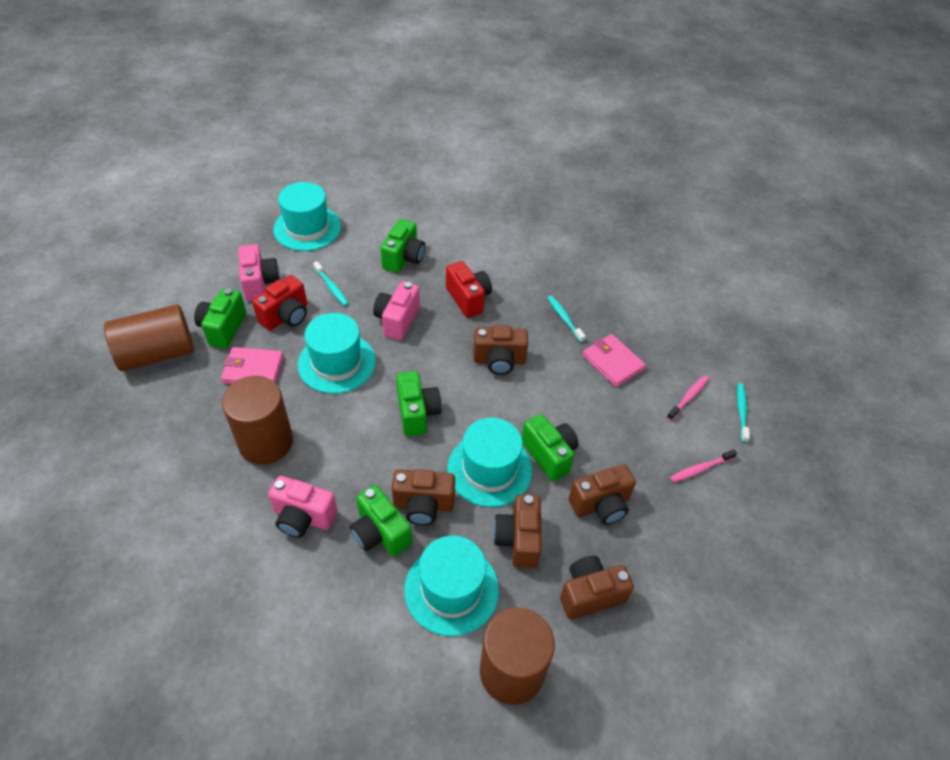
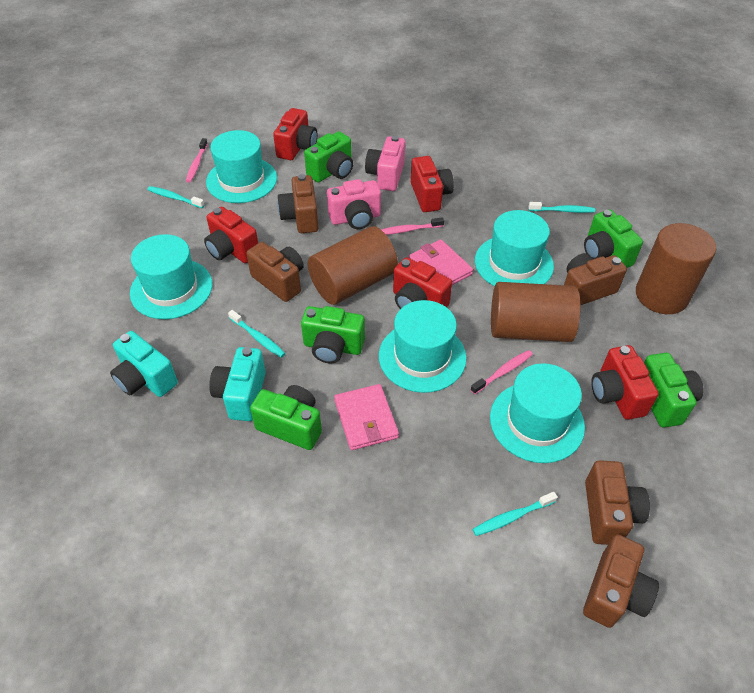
pink camera: [238,244,280,301] [268,476,338,538] [373,281,420,340] = 3 -> [327,179,381,229] [365,135,405,191] = 2
pink toothbrush: [667,376,709,421] [670,449,737,482] = 2 -> [186,138,208,183] [381,217,444,235] [470,350,533,394] = 3
red camera: [252,275,307,331] [446,261,492,318] = 2 -> [204,207,258,263] [273,108,317,160] [393,257,452,309] [411,156,454,212] [591,345,659,420] = 5
turquoise camera: none = 0 -> [110,331,178,397] [209,347,266,421] = 2
turquoise hat: [273,182,341,251] [298,313,376,394] [404,536,499,636] [447,418,532,507] = 4 -> [130,234,212,319] [206,130,277,203] [379,300,466,393] [475,210,554,286] [490,363,585,463] = 5
turquoise toothbrush: [313,261,349,306] [548,296,586,342] [737,383,750,443] = 3 -> [147,186,205,208] [228,310,285,358] [472,492,558,536] [529,202,595,213] = 4

